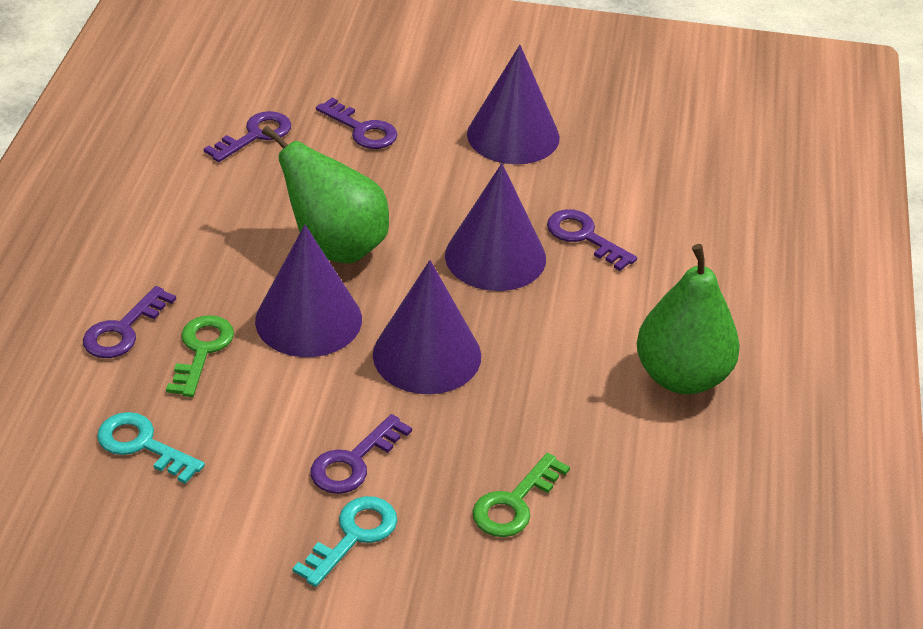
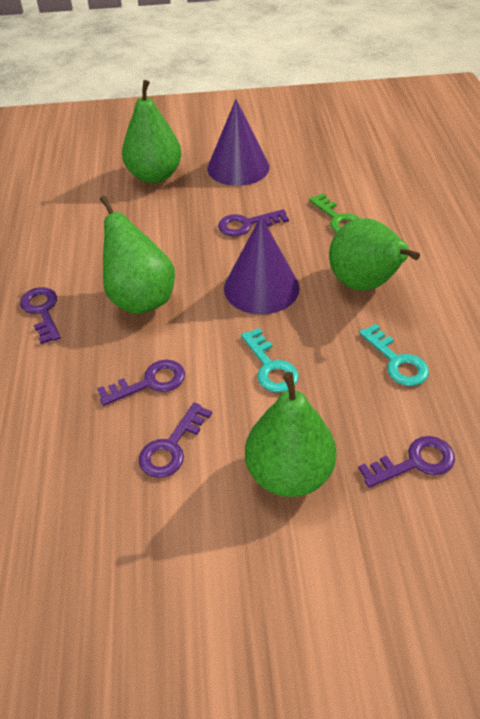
green key: [166,315,234,397] [472,453,570,537] = 2 -> [309,193,361,233] = 1
green pear: [262,126,389,263] [637,244,740,394] = 2 -> [100,196,175,314] [122,80,182,183] [245,372,337,497] [329,218,420,290] = 4
purple cone: [255,225,362,357] [373,260,481,394] [445,163,546,291] [467,45,560,164] = 4 -> [207,99,270,186] [224,216,300,315] = 2

